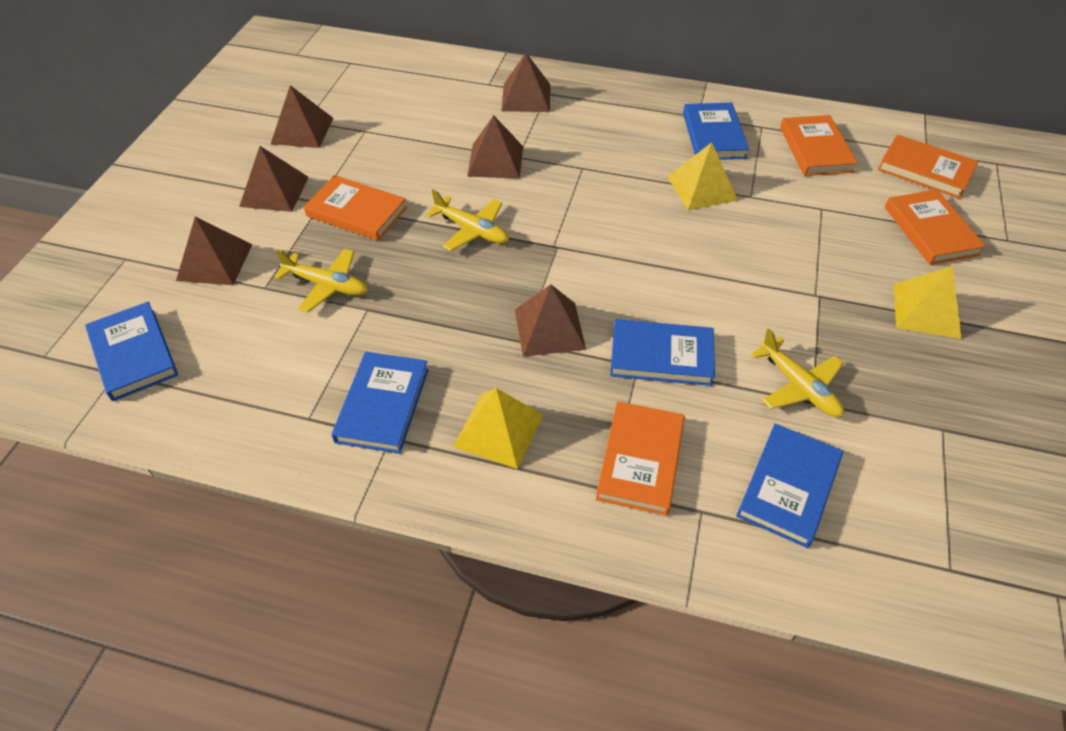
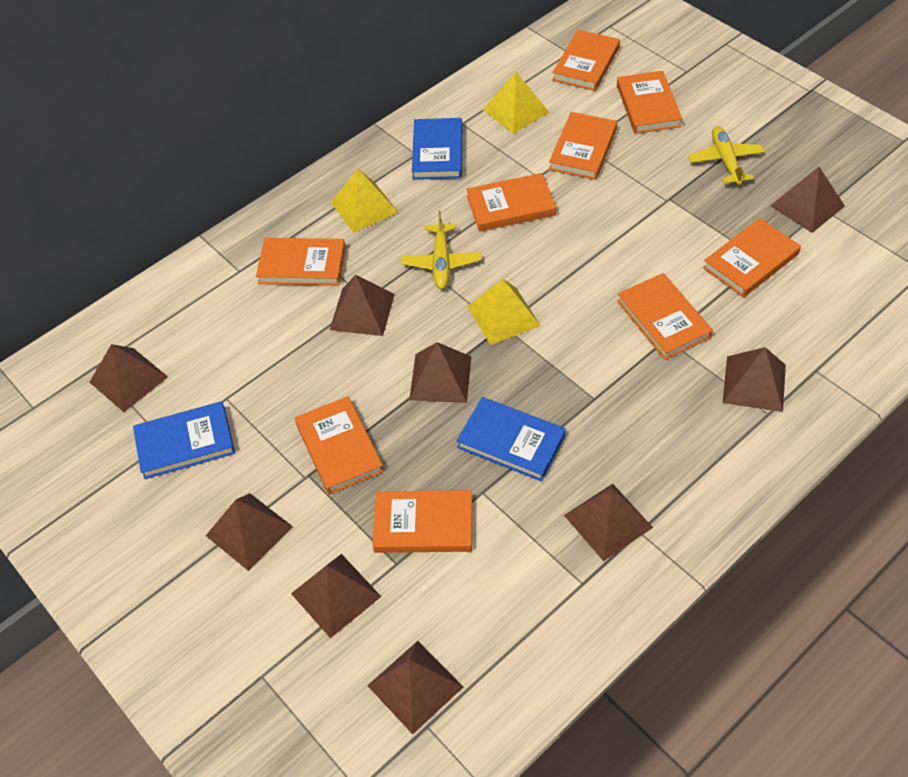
blue book: [85,302,178,401] [331,352,429,454] [610,319,715,386] [683,103,749,160] [736,423,843,548] = 5 -> [133,401,235,479] [412,118,462,180] [456,397,566,481] = 3
brown pyramid: [176,217,252,285] [239,146,309,212] [271,85,333,148] [467,115,523,179] [501,53,551,112] [515,285,586,357] = 6 -> [90,344,168,412] [206,493,293,571] [291,554,381,638] [330,275,395,336] [367,641,463,734] [409,342,472,403] [564,484,653,561] [723,347,786,412] [770,167,845,233] = 9
orange book: [304,175,407,241] [596,401,685,516] [780,115,858,176] [878,134,978,199] [885,189,986,265] = 5 -> [256,238,346,286] [295,396,384,495] [372,490,472,553] [466,173,556,232] [549,112,617,180] [552,30,620,91] [617,71,682,134] [617,273,713,360] [703,218,801,297] = 9
yellow plane: [274,248,368,313] [426,189,509,251] [751,328,844,417] = 3 -> [401,211,481,289] [688,126,765,185] = 2

